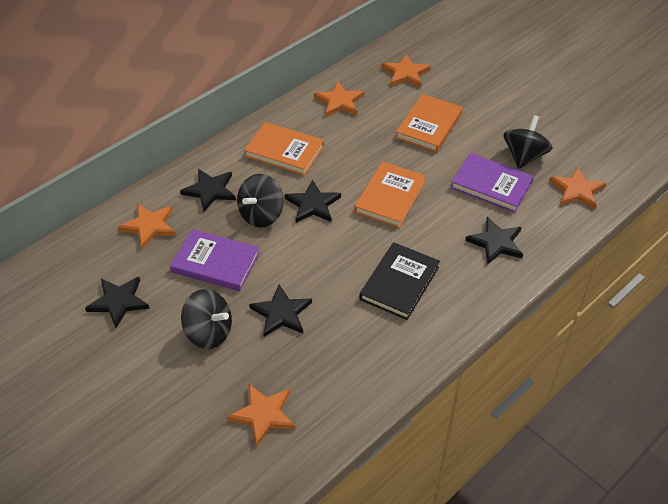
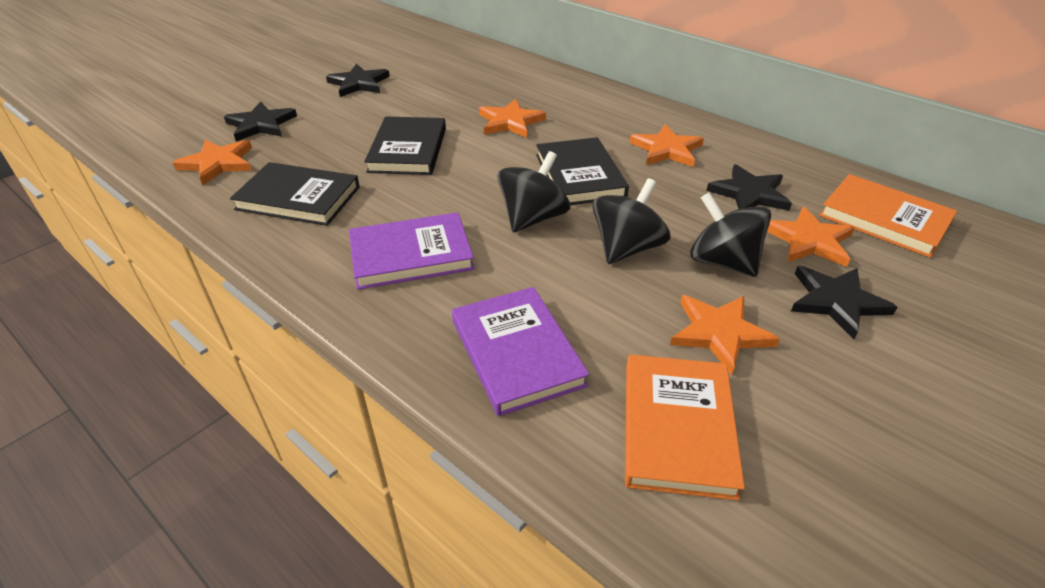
black book: [359,242,440,320] = 1 -> [230,162,360,226] [364,117,446,175] [536,137,629,205] = 3
black star: [85,277,150,328] [180,169,236,212] [249,284,312,337] [285,179,341,223] [465,217,523,265] = 5 -> [224,102,297,141] [326,64,390,97] [706,164,792,211] [791,266,897,339] = 4
orange book: [244,122,324,176] [354,162,426,228] [396,94,463,152] = 3 -> [625,355,745,501] [819,174,957,258] = 2

